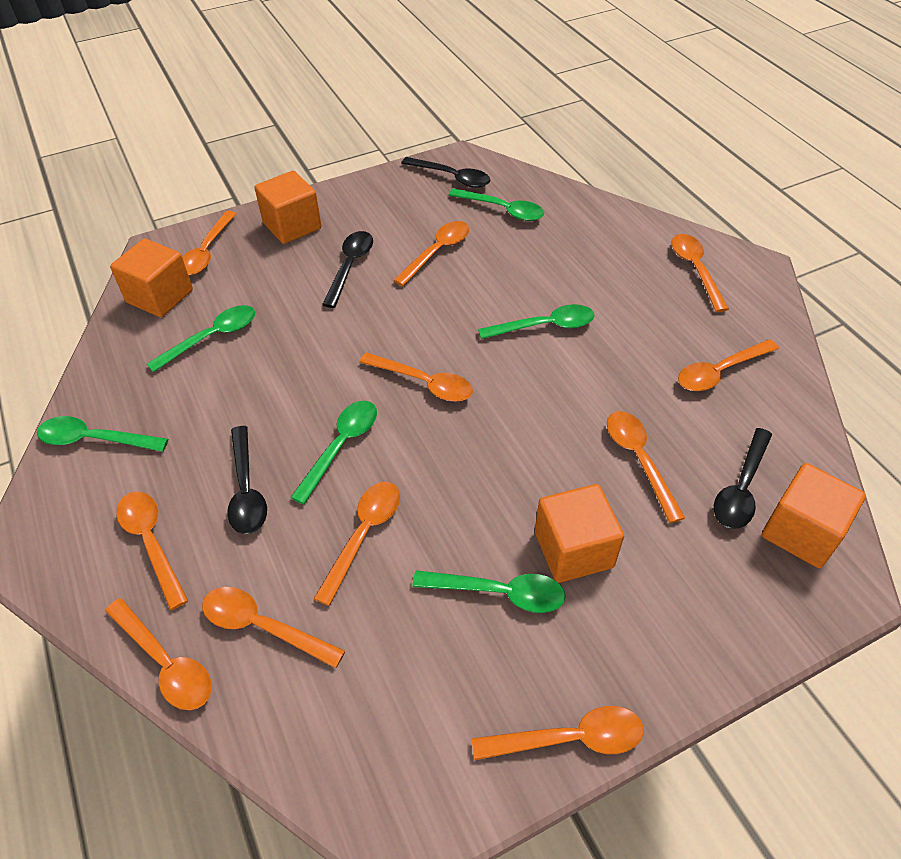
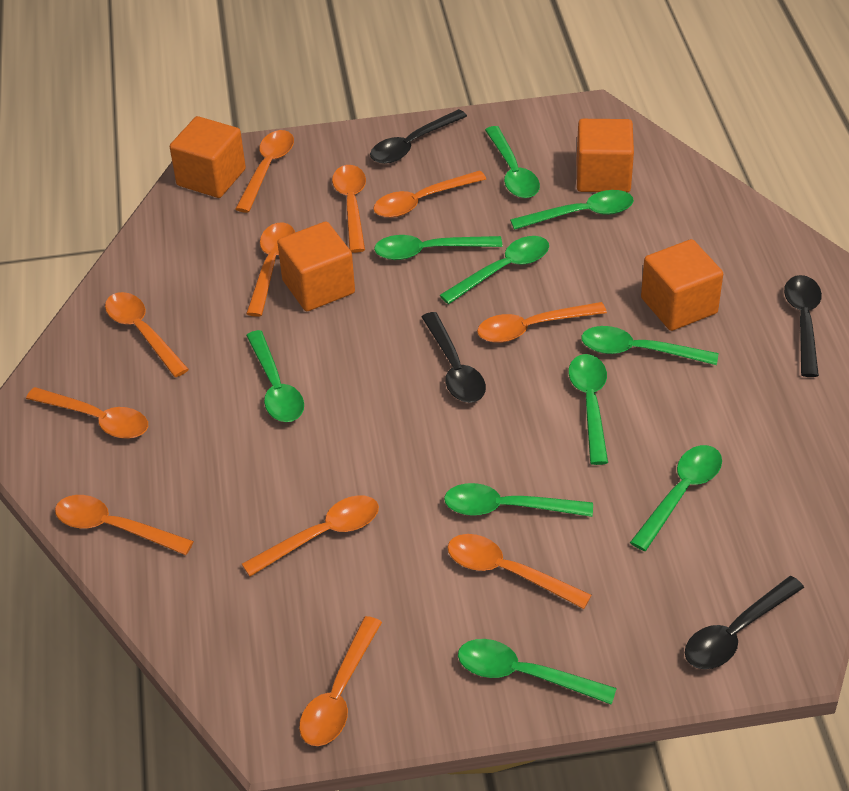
green spoon: [37,416,168,452] [147,305,255,373] [290,400,377,504] [412,570,566,613] [449,188,544,221] [478,304,595,339] = 6 -> [246,330,304,422] [374,235,502,260] [439,236,549,304] [444,483,593,517] [458,639,617,705] [485,126,540,198] [510,190,634,230] [568,354,608,465] [581,326,718,365] [630,445,722,551] = 10

